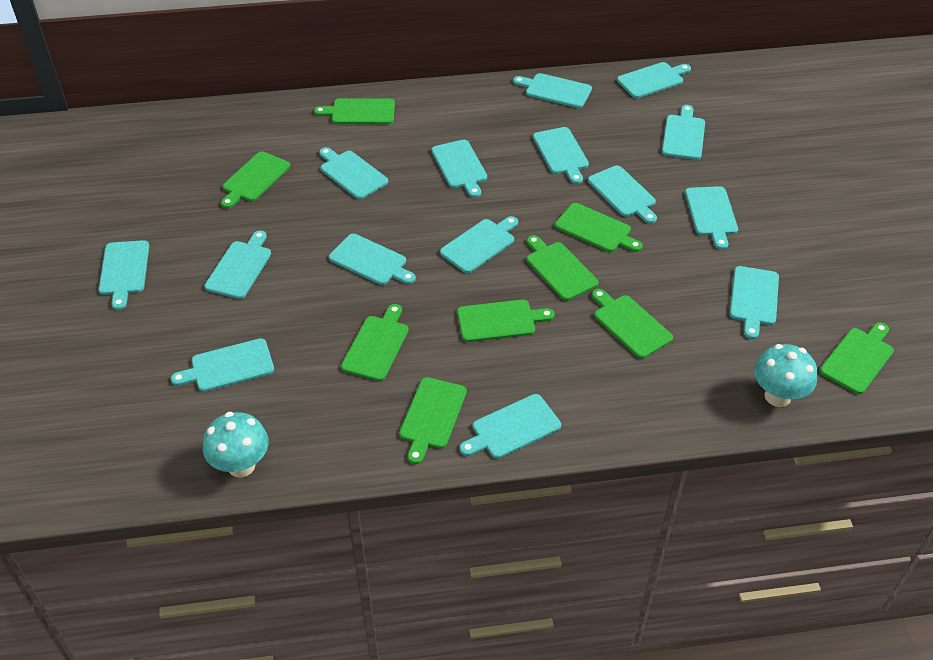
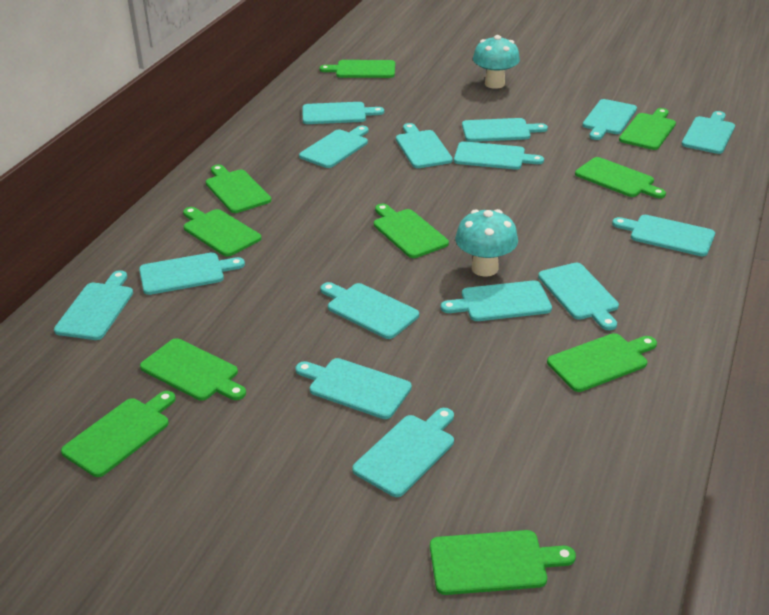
green cutting board: [221,151,290,209] [314,98,395,124] [341,304,409,381] [399,377,467,464] [457,300,554,342] [527,235,599,301] [555,203,643,252] [592,289,673,359] [820,322,894,394] = 9 -> [61,391,176,477] [140,338,246,401] [183,207,262,257] [206,165,271,213] [319,60,395,78] [374,204,449,258] [430,530,576,595] [547,333,657,392] [575,157,666,198] [619,108,676,150] = 10

